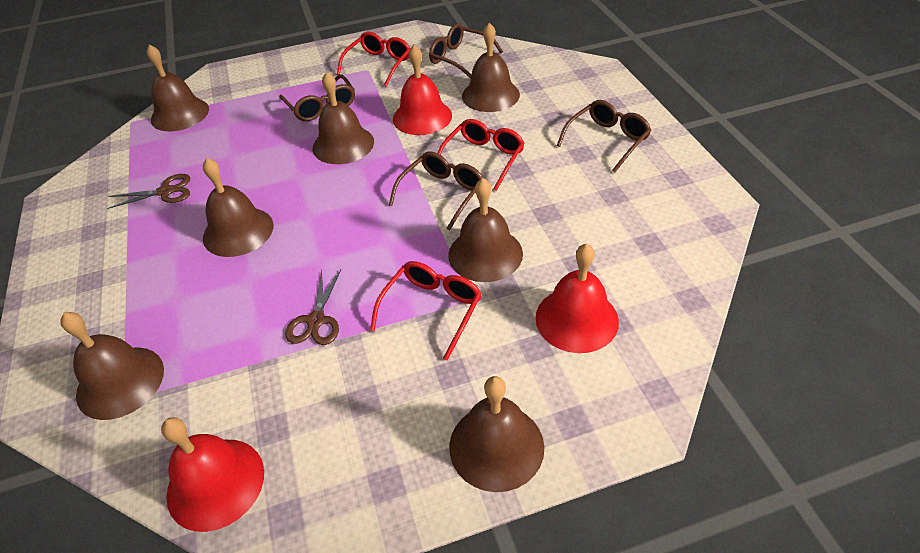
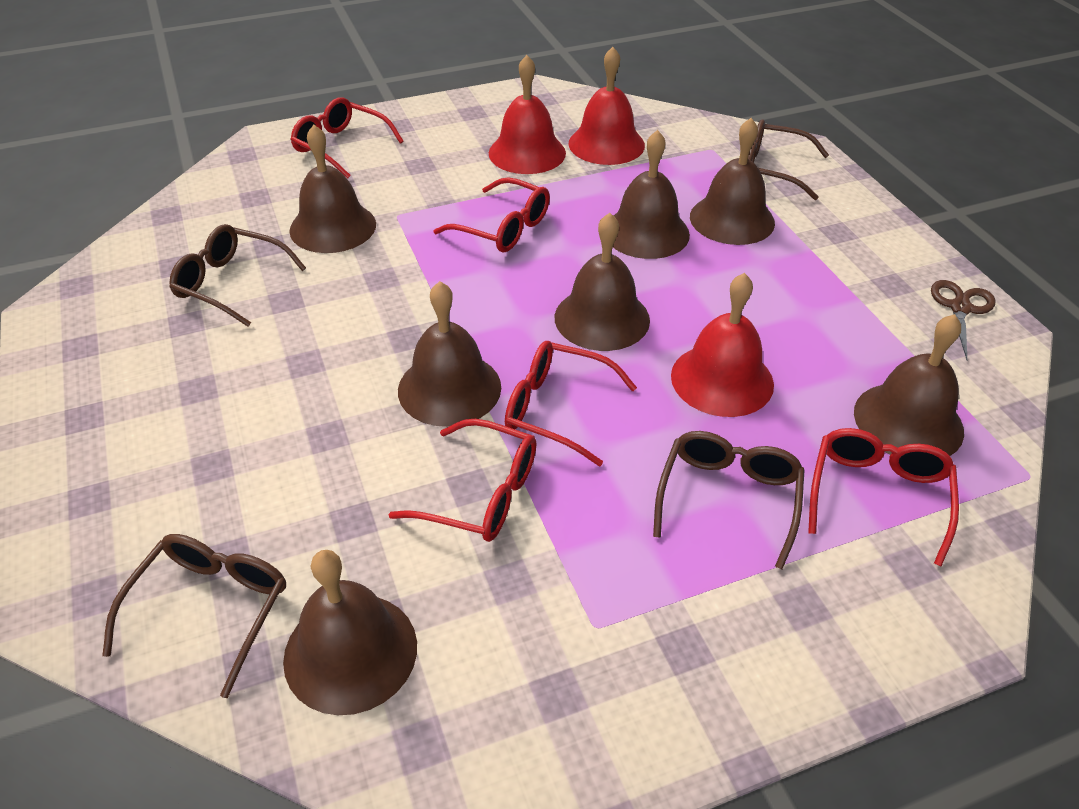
brown scissors: [107,174,190,209] [285,269,341,345] = 2 -> [931,280,995,360] = 1
red glasses: [337,32,411,87] [370,261,482,361] [438,119,525,191] = 3 -> [290,97,404,178] [388,419,536,542] [433,177,550,252] [505,341,637,466] [808,428,959,567] = 5

